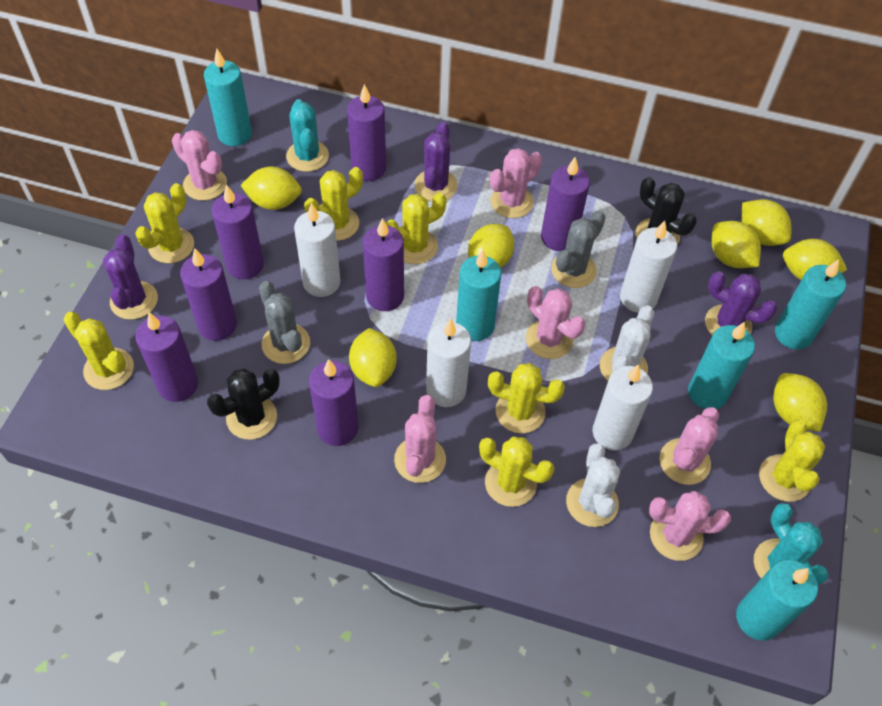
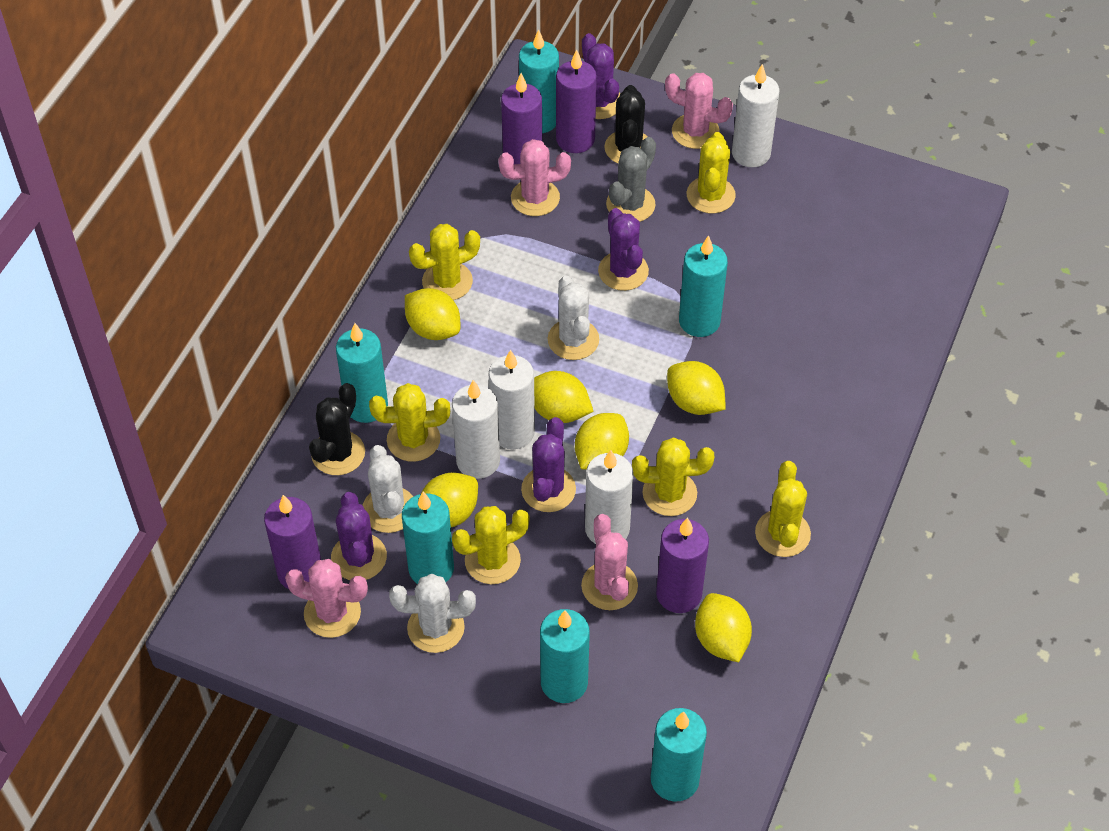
grey cactus: [259,281,310,364] [551,210,606,288] = 2 -> [606,137,656,222] = 1
pink cactus: [172,130,227,201] [394,395,446,483] [490,148,542,218] [526,286,586,359] [649,491,731,561] [660,407,719,485] = 6 -> [285,559,368,638] [498,139,571,216] [581,514,638,610] [665,73,733,149] = 4
purple cactus: [103,234,158,320] [414,122,458,202] [705,271,777,335] = 3 -> [331,492,387,580] [521,417,576,512] [582,33,620,119] [598,208,649,291] = 4
purple candle: [135,312,198,402] [180,248,237,341] [212,185,264,279] [309,359,358,446] [347,84,386,181] [363,218,404,311] [541,157,590,251] = 7 -> [264,495,321,589] [501,73,542,164] [556,50,597,153] [656,517,709,613] = 4
turquoise cactus: [286,99,329,172] [754,503,829,585] = 2 -> none = 0
turquoise candle: [204,49,252,146] [456,250,502,341] [688,322,755,409] [736,560,818,641] [775,259,846,349] = 5 -> [336,323,388,423] [402,492,454,584] [519,30,559,133] [540,609,590,703] [651,708,707,802] [679,235,728,337] = 6
white cactus: [566,443,620,527] [600,305,654,381] = 2 -> [362,445,413,533] [389,574,476,653] [548,276,599,360] = 3
yellow cactus: [64,312,134,390] [135,183,194,263] [304,167,363,241] [386,192,447,264] [479,436,554,507] [488,363,565,433] [759,419,825,502] = 7 -> [369,383,450,462] [409,224,480,300] [452,506,529,584] [632,437,714,516] [687,132,736,213] [755,461,811,557] = 6
yellow lemon: [240,166,302,210] [349,328,397,387] [468,224,514,268] [711,221,761,268] [742,199,792,246] [773,373,827,432] [783,239,847,280] = 7 -> [405,288,460,340] [421,473,478,527] [534,371,594,423] [575,413,629,470] [667,361,726,415] [695,593,752,662] = 6

